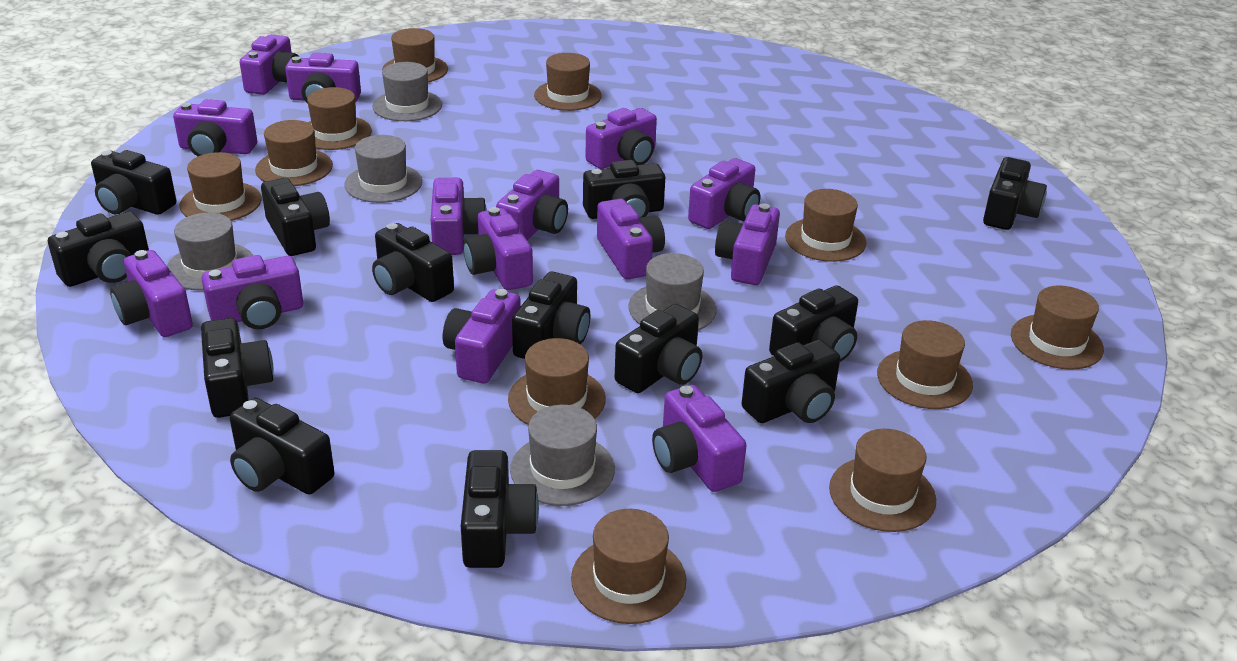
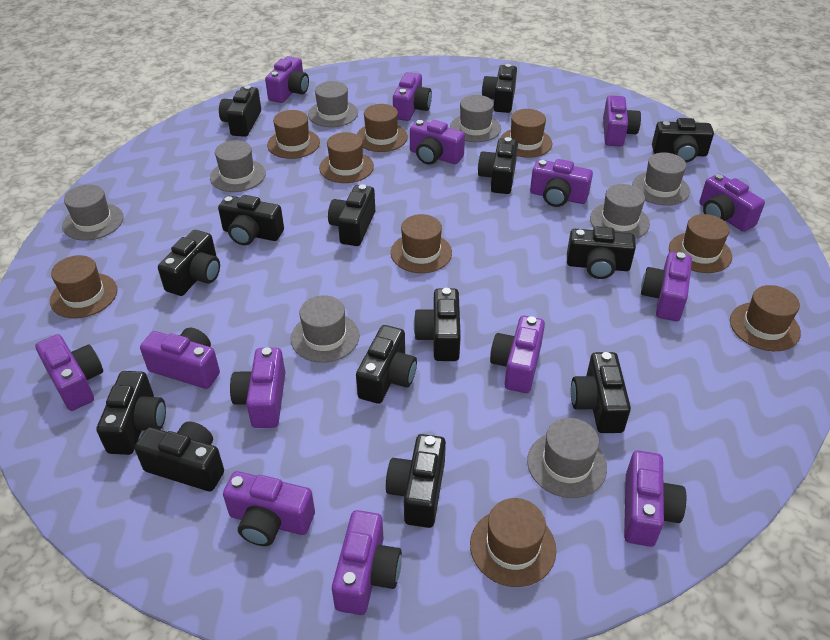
black camera: [48,212,149,287] [91,150,176,215] [201,318,274,418] [230,398,334,495] [261,178,330,256] [372,223,454,302] [461,450,539,568] [512,272,590,359] [583,160,665,219] [615,304,702,393] [742,340,840,423] [769,285,858,362] [983,157,1047,230] = 13 -> [96,371,166,455] [134,421,224,491] [158,230,220,296] [218,195,284,245] [219,85,261,137] [328,184,375,246] [356,325,417,404] [386,434,446,528] [414,288,461,361] [478,137,518,194] [482,64,517,113] [567,226,636,279] [571,352,631,433] [652,118,714,162] = 14
brown hat: [179,152,262,221] [255,120,333,186] [307,87,372,150] [382,28,448,82] [508,338,606,425] [534,53,602,111] [571,509,686,624] [785,189,867,262] [829,429,936,532] [877,320,973,409] [1011,285,1104,370] = 11 -> [50,255,117,318] [267,110,320,159] [319,132,374,183] [357,104,408,152] [391,214,452,273] [470,498,556,587] [501,109,552,158] [669,214,732,273] [730,285,801,351] = 9
grey hat: [167,213,253,291] [344,135,422,203] [372,62,442,121] [510,405,615,506] [628,253,716,331] = 5 -> [62,185,124,241] [210,140,266,192] [291,295,360,363] [308,81,358,127] [450,95,501,142] [527,418,607,498] [590,184,650,239] [632,152,690,206] = 8

